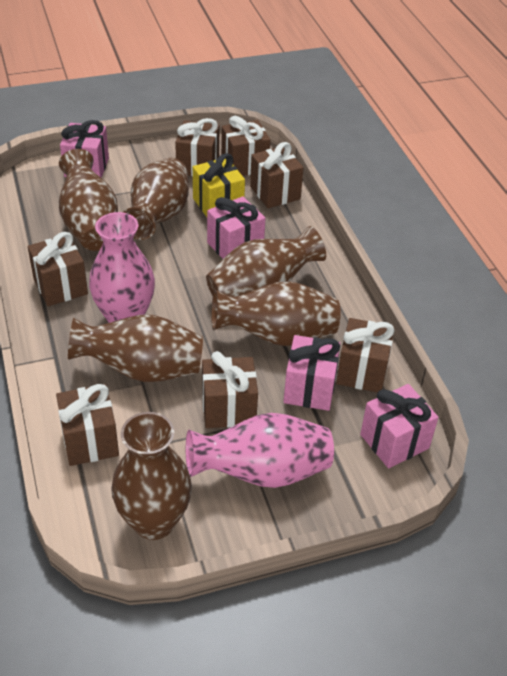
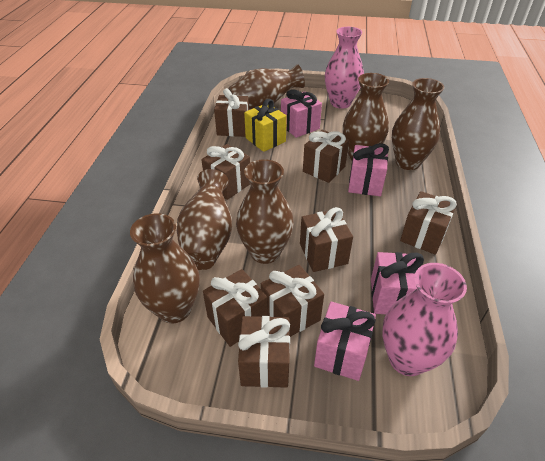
brown gift: [28,232,88,306] [56,384,119,466] [175,118,219,176] [202,351,258,428] [221,116,270,176] [250,142,304,208] [336,318,395,393] = 7 -> [201,144,250,200] [203,269,268,347] [214,88,249,137] [238,316,290,388] [261,265,324,337] [300,207,353,272] [303,130,349,183] [400,191,457,255] = 8

